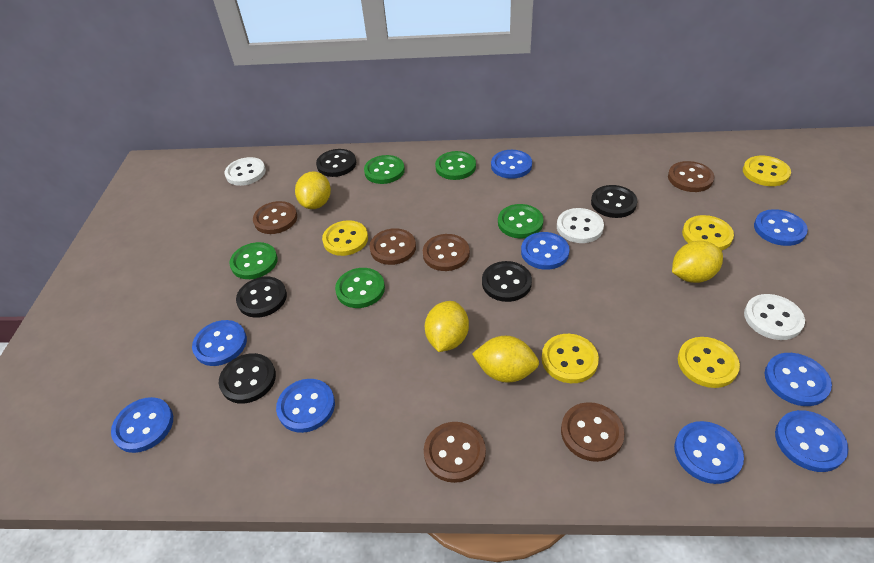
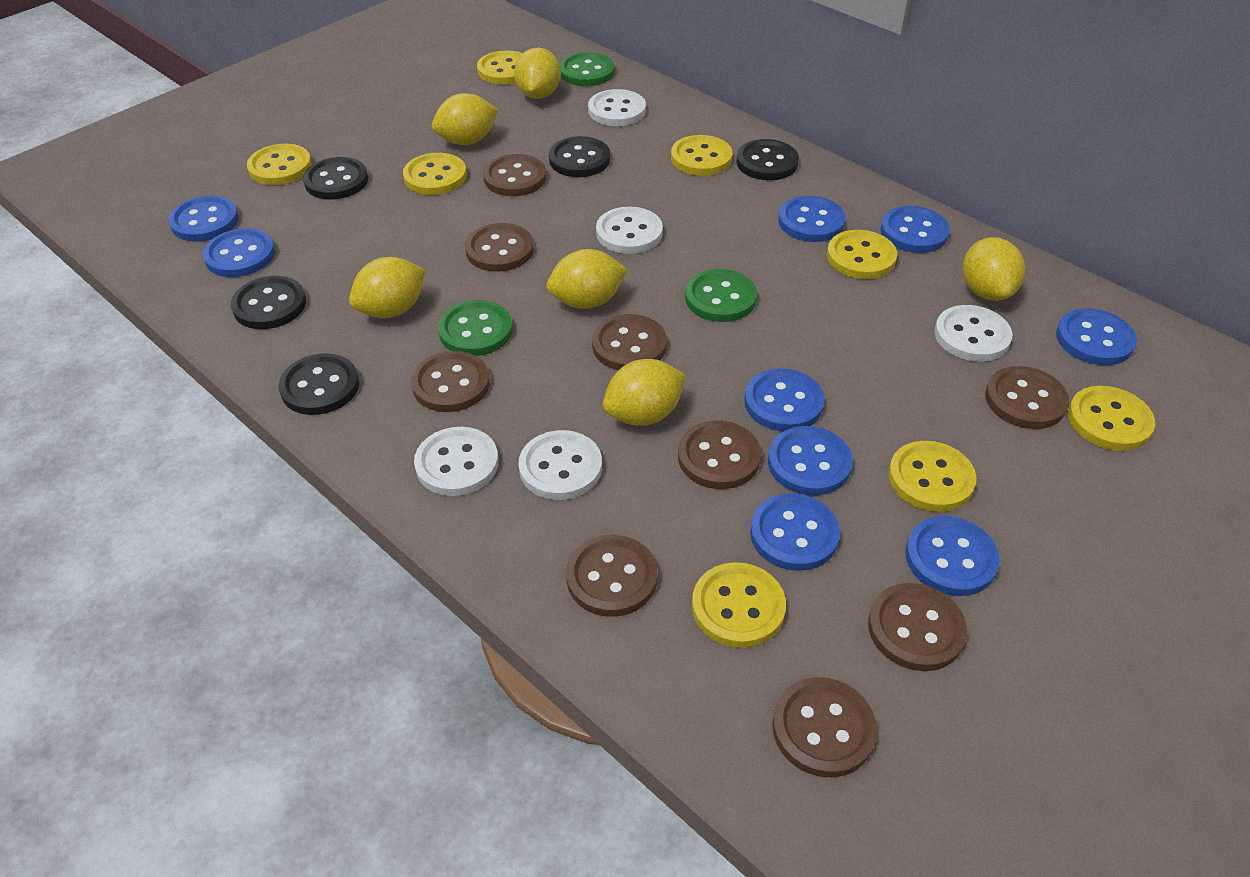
brown button: [253,201,297,234] [369,228,416,265] [423,234,470,271] [424,422,486,483] [561,402,625,462] [668,161,714,192] = 6 -> [411,351,490,412] [465,223,534,272] [483,154,546,196] [566,535,657,617] [592,314,667,370] [678,420,761,489] [772,677,877,777] [868,583,967,671] [985,366,1069,429] = 9
green button: [229,242,278,279] [335,268,385,308] [364,155,405,184] [435,151,476,180] [498,204,544,238] = 5 -> [438,300,513,356] [560,52,615,86] [685,269,757,322] = 3
white button: [225,157,266,186] [557,208,604,243] [744,294,805,340] = 3 -> [414,427,499,496] [519,430,602,500] [588,89,646,126] [596,207,663,254] [934,305,1012,362] = 5
yellow button: [322,220,368,256] [542,334,599,383] [678,337,740,388] [682,215,734,251] [743,156,791,186] = 5 -> [247,144,312,185] [403,153,467,195] [477,50,523,85] [671,135,732,176] [692,562,786,648] [827,230,897,279] [888,441,976,512] [1068,386,1155,451] = 8
yellow lemon: [295,171,331,209] [425,301,469,352] [472,336,539,383] [672,241,723,283] = 4 -> [349,257,425,318] [432,93,498,145] [514,48,561,99] [546,249,628,309] [603,359,686,426] [963,237,1025,301] = 6

